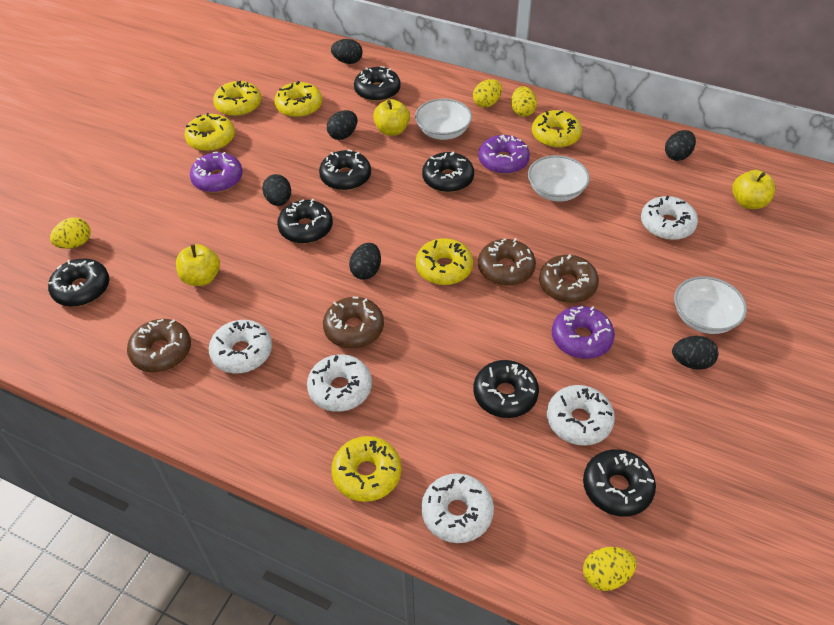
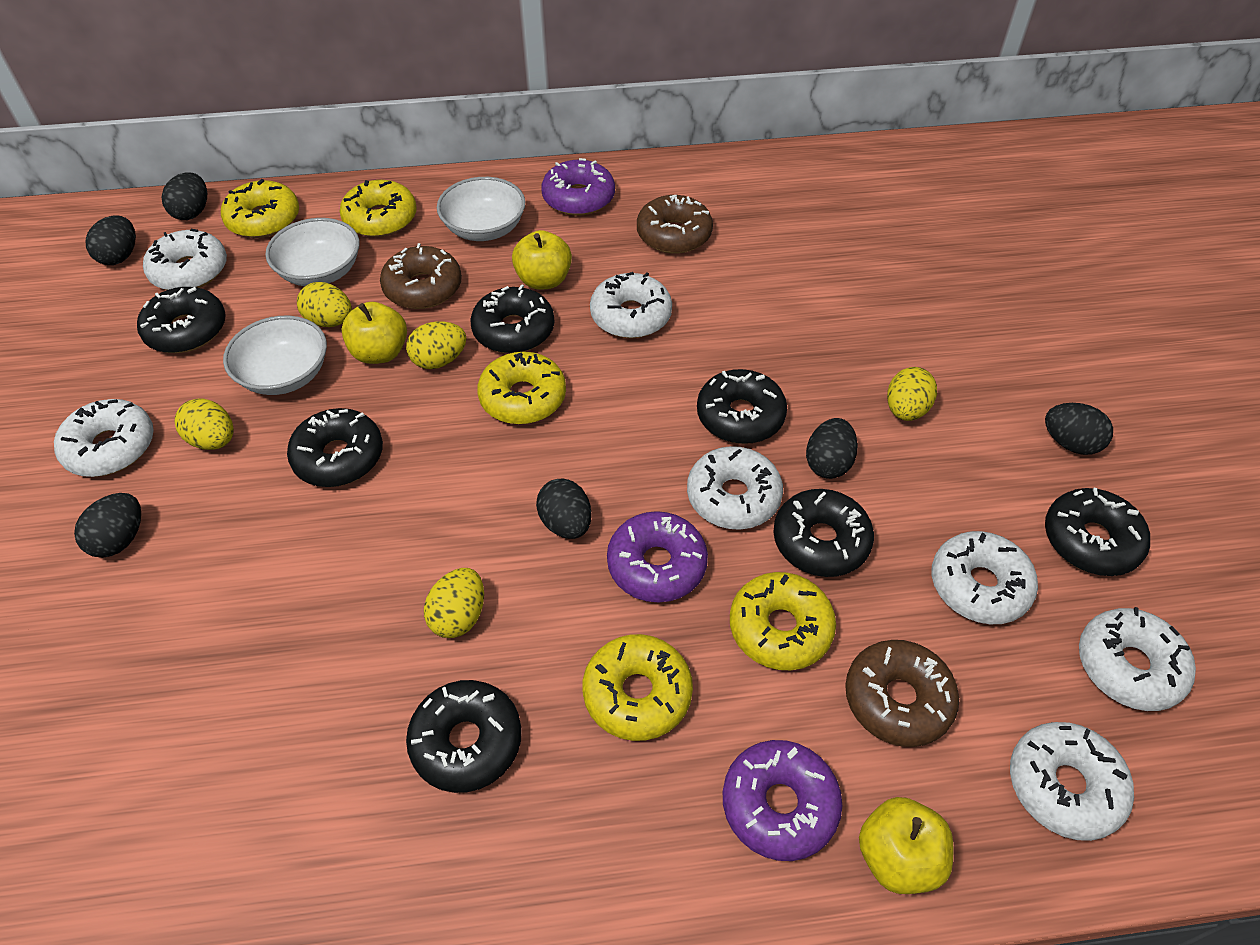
brown donut: [127,319,191,372] [323,297,384,349] [478,238,536,286] [539,254,599,303] = 4 -> [380,243,462,309] [637,195,713,254] [845,640,959,747] = 3
white donut: [209,320,272,373] [307,355,372,412] [421,473,494,543] [547,385,615,446] [641,196,698,240] = 5 -> [54,399,154,477] [143,229,227,290] [590,272,672,338] [687,446,783,530] [932,531,1038,624] [1010,722,1134,841] [1079,607,1196,711] = 7
yellow donut: [184,113,235,151] [213,81,261,117] [274,81,322,118] [331,436,401,502] [416,238,473,285] [532,110,582,148] = 6 -> [221,179,299,238] [340,180,417,237] [477,352,566,424] [583,634,693,741] [730,572,836,670] = 5
yellow egg: [50,217,91,249] [473,79,502,108] [511,86,537,117] [583,547,636,591] = 4 -> [175,399,234,450] [297,282,352,327] [406,321,466,369] [424,568,484,638] [887,367,937,421] = 5

